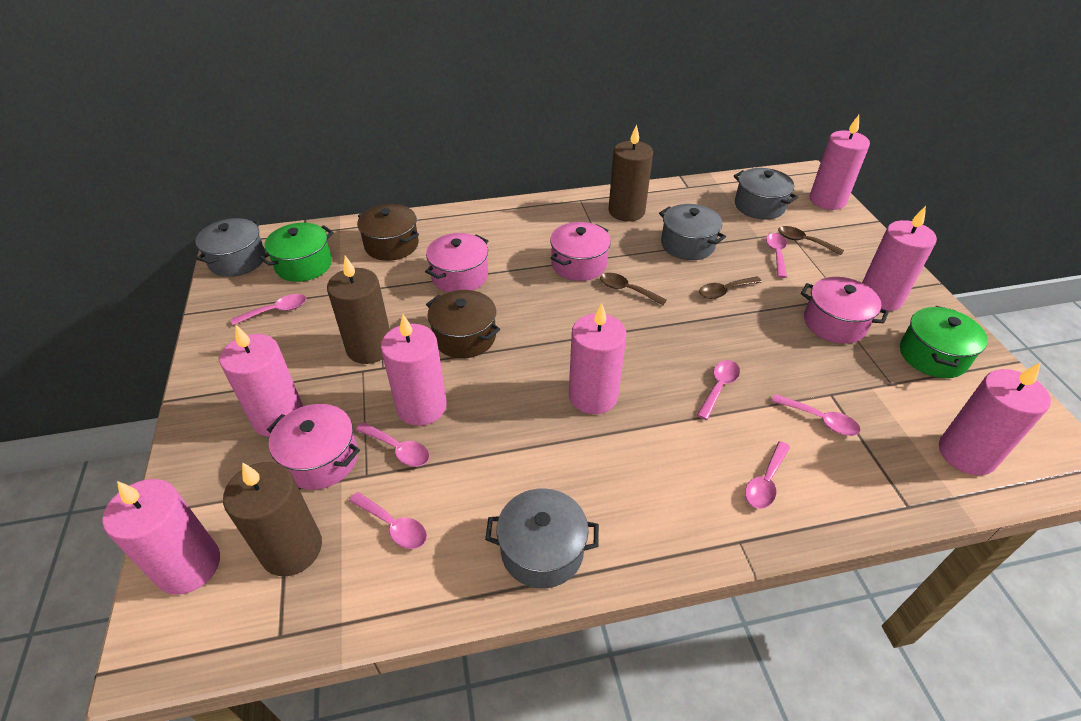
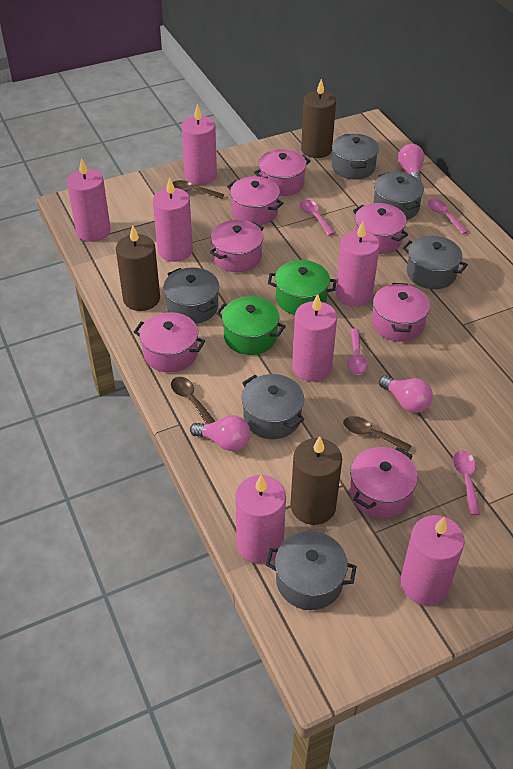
brown pot: [357,204,419,261] [426,290,500,359] = 2 -> none = 0
grey pot: [196,218,266,277] [485,488,599,589] [659,204,726,260] [734,168,798,220] = 4 -> [163,267,219,324] [242,374,305,439] [266,531,357,610] [332,134,379,179] [373,172,424,220] [402,236,468,289] = 6
pink light bulb: none = 0 -> [190,415,250,451] [379,376,433,413] [398,144,424,181] = 3
pink pot: [267,404,360,490] [425,233,488,292] [550,222,611,281] [801,277,889,344] = 4 -> [134,312,205,373] [210,220,264,272] [227,176,283,225] [254,149,311,196] [350,447,418,518] [353,203,408,254] [372,283,430,342] = 7
pink spoon: [231,294,306,325] [349,492,427,549] [356,422,430,467] [697,360,740,420] [745,441,790,509] [766,233,787,278] [772,394,861,436] = 7 -> [300,200,335,236] [347,328,368,375] [428,199,469,234] [453,450,480,515] = 4

